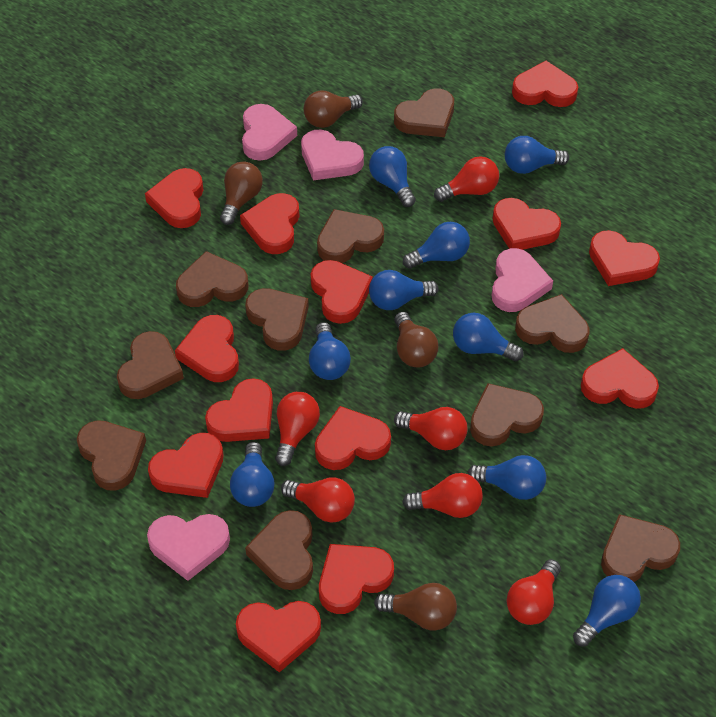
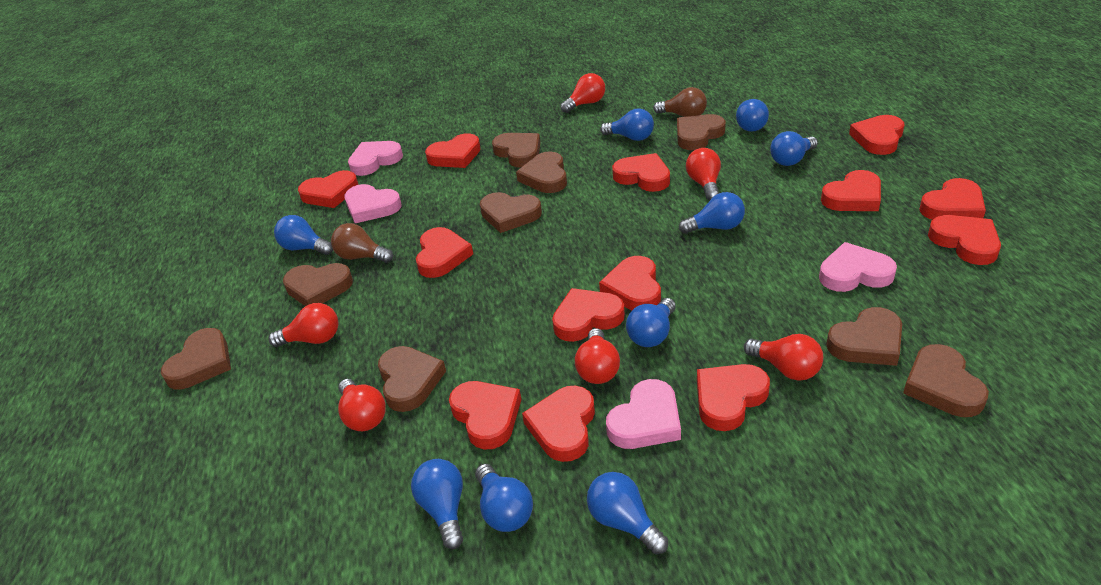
brown heart: [77,420,146,491] [117,331,184,399] [176,251,248,307] [245,288,309,351] [245,510,313,590] [317,209,384,263] [394,88,454,137] [470,383,544,447] [515,294,589,353] [601,514,680,582] = 10 -> [161,328,231,390] [283,263,353,306] [378,346,446,412] [480,192,542,233] [492,133,540,168] [516,152,567,193] [677,114,726,150] [826,307,902,366] [903,344,989,417] = 9
brown light bulb: [220,162,263,225] [303,90,363,128] [374,583,457,631] [394,312,438,367] = 4 -> [331,223,393,263] [653,87,707,117] = 2

